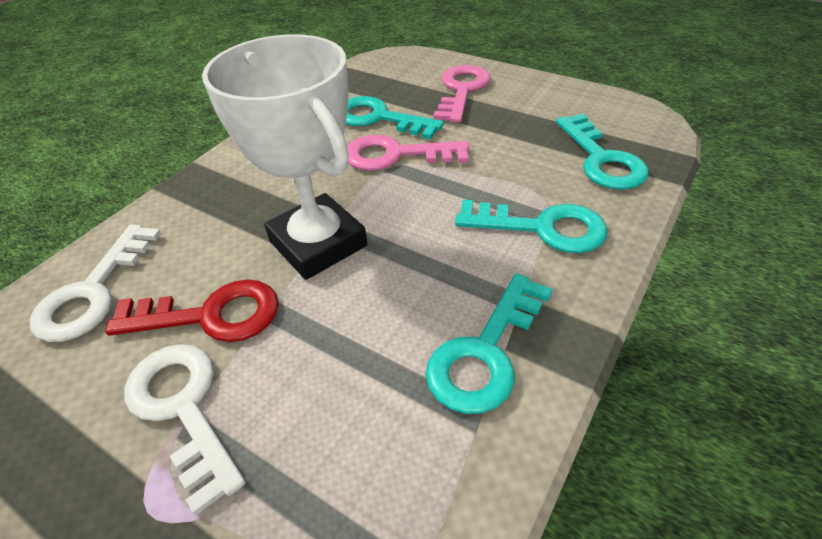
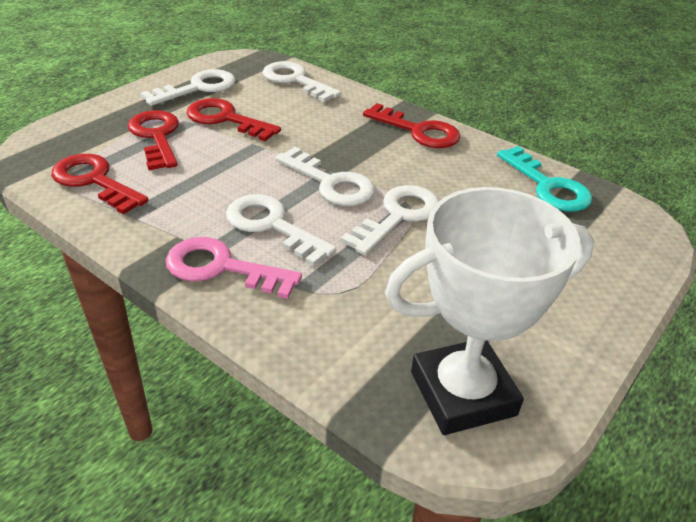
pink key: [347,135,469,171] [433,65,490,123] = 2 -> [166,237,302,299] = 1
red key: [105,279,279,342] = 1 -> [51,154,149,215] [128,110,179,170] [187,98,281,142] [363,103,460,148] = 4
turquoise key: [346,96,444,139] [425,274,552,414] [455,200,608,253] [556,114,649,190] = 4 -> [497,146,593,212] = 1
white key: [30,224,162,342] [124,344,246,516] = 2 -> [140,69,236,106] [226,194,336,267] [263,61,341,102] [275,147,375,206] [340,185,439,255] = 5

